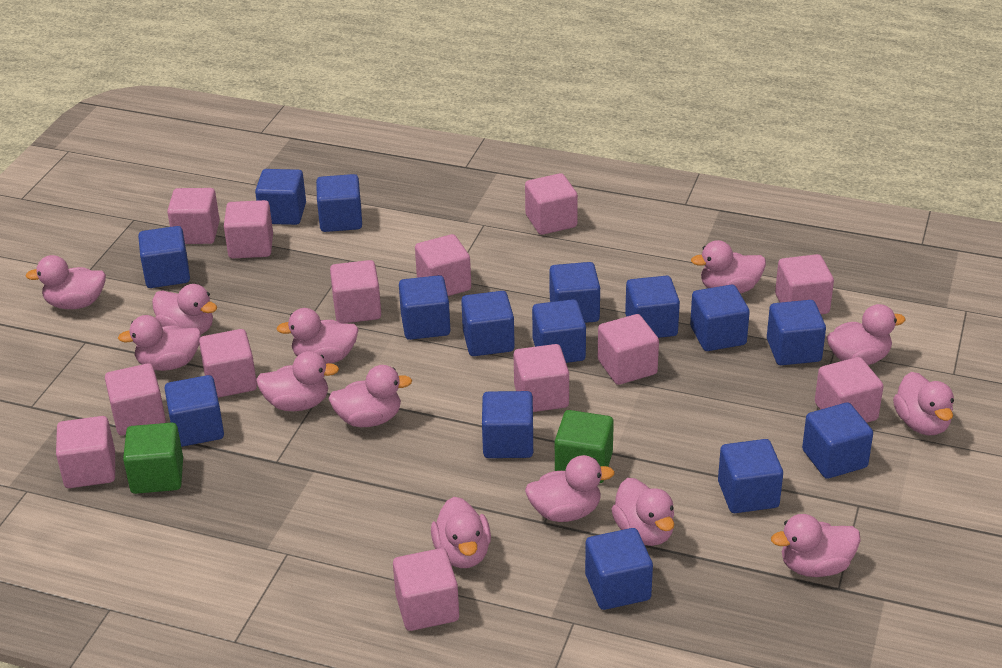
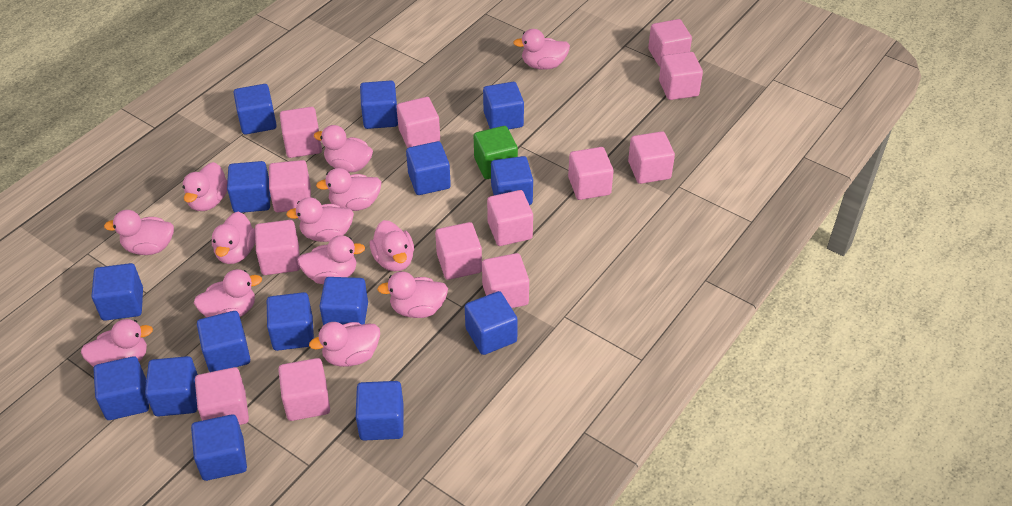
green cube: [123,423,183,494] [555,410,614,483] = 2 -> [474,126,518,179] = 1

